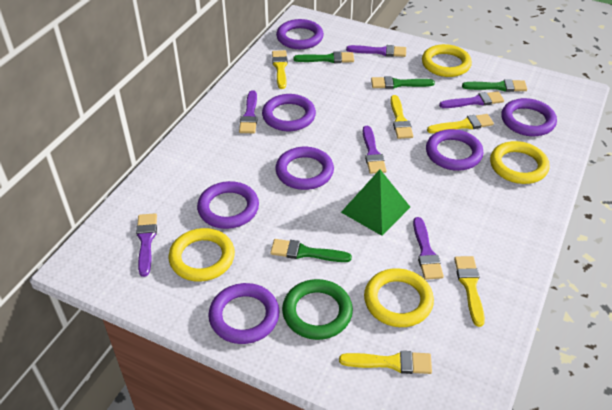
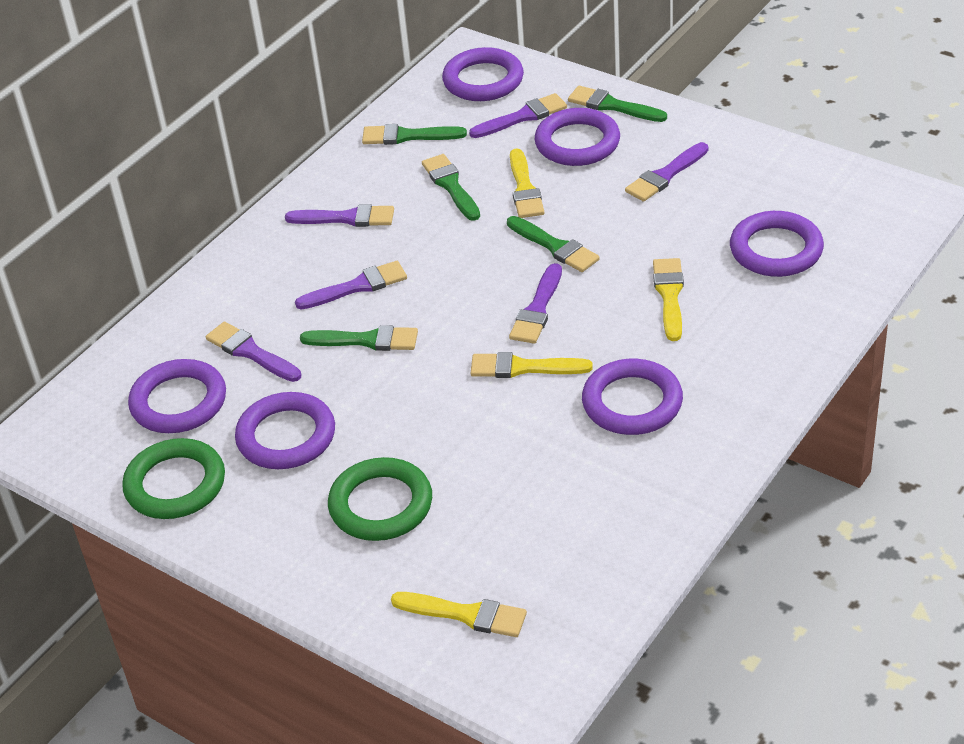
green brush: [270,239,352,262] [293,51,354,63] [371,76,435,89] [462,79,527,92] = 4 -> [300,325,418,351] [362,124,467,145] [422,154,480,221] [507,216,600,272] [568,86,667,122] = 5
green pyramid: [341,170,410,236] = 1 -> none = 0
green ring: [282,279,353,340] = 1 -> [122,438,225,519] [328,457,432,541] = 2
purple ring: [197,181,259,229] [208,283,279,344] [262,94,316,131] [276,19,324,49] [276,147,334,190] [426,129,484,171] [501,98,557,136] = 7 -> [128,359,226,433] [235,392,335,469] [442,47,524,101] [534,108,620,166] [582,359,683,435] [730,211,824,277] = 6
yellow brush: [272,50,288,89] [339,351,432,374] [390,95,413,139] [427,114,494,133] [454,256,485,327] = 5 -> [391,592,527,637] [471,352,593,378] [510,148,544,218] [653,258,684,341] = 4
yellow ring: [169,228,235,282] [364,268,434,327] [422,44,472,77] [490,141,550,184] = 4 -> none = 0

